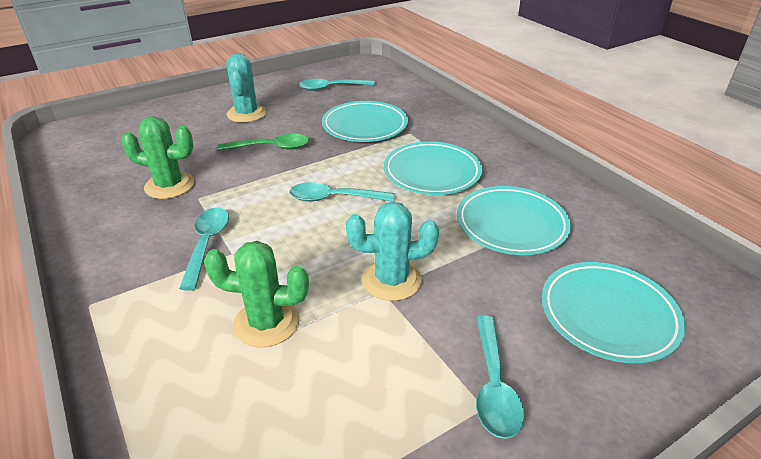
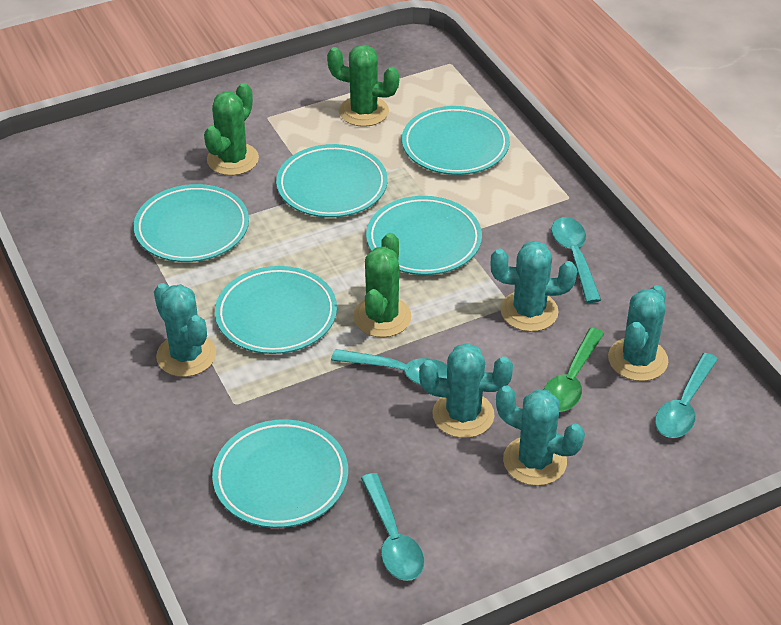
green cactus: [121,116,194,199] [204,241,309,347] = 2 -> [204,83,259,176] [327,45,399,127] [353,233,412,338] = 3
turquoise cactus: [226,53,267,123] [346,202,439,301] = 2 -> [154,283,216,377] [419,343,513,438] [491,241,577,332] [496,385,585,486] [608,285,668,381] = 5
turquoise plate: [322,101,408,142] [384,141,482,195] [457,186,571,255] [541,262,685,363] = 4 -> [134,184,249,262] [212,419,348,528] [215,266,337,354] [276,144,388,218] [366,196,482,275] [402,106,510,175] = 6

